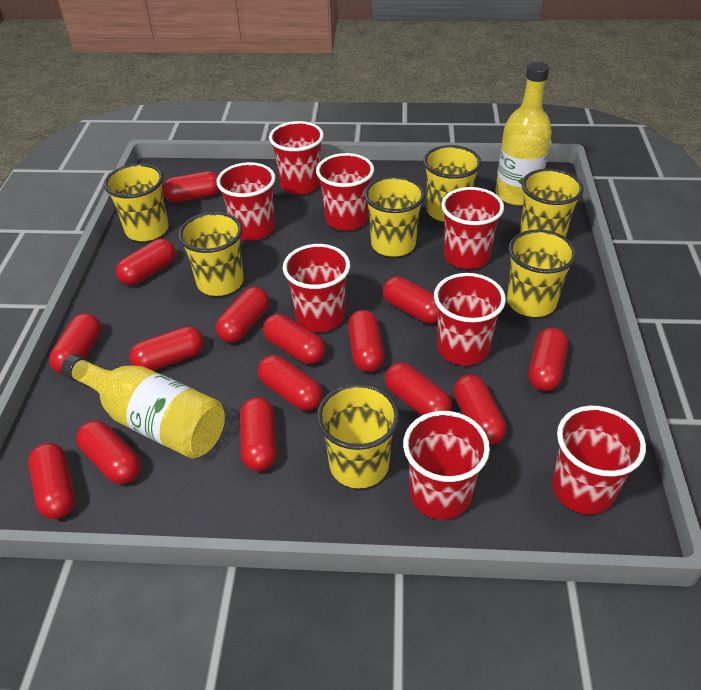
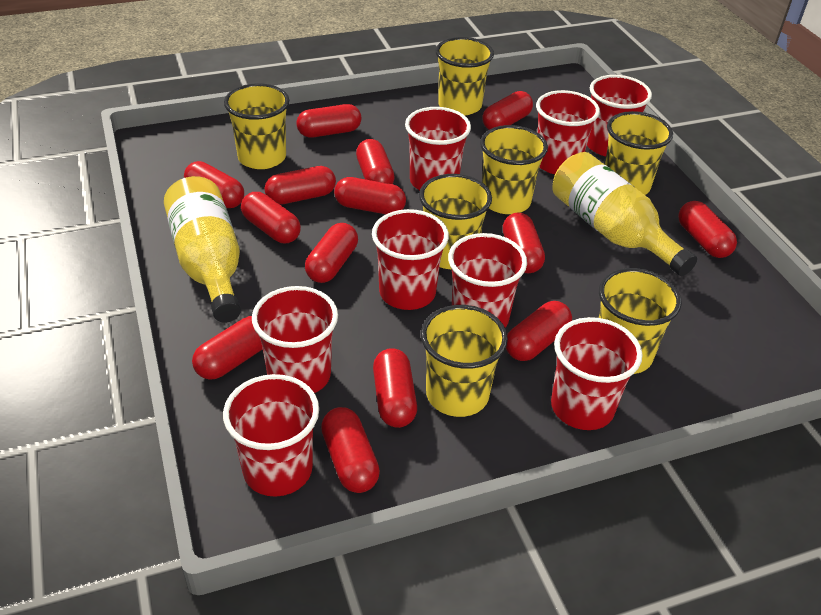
red capsule: [28,443,75,519] [49,313,101,375] [76,420,141,484] [116,239,176,285] [129,326,204,371] [162,171,220,202] [216,287,269,343] [240,397,277,471] [258,355,323,411] [263,314,326,364] [348,310,384,372] [383,276,438,324] [385,362,452,416] [454,374,506,445] [529,327,568,391] = 15 -> [184,161,244,208] [192,316,263,380] [241,192,301,243] [265,166,336,205] [296,104,362,138] [305,223,358,283] [321,407,380,493] [334,177,406,214] [356,139,395,184] [373,348,417,428] [482,91,533,130] [503,212,545,273] [506,301,572,361] [678,201,737,258] = 14

